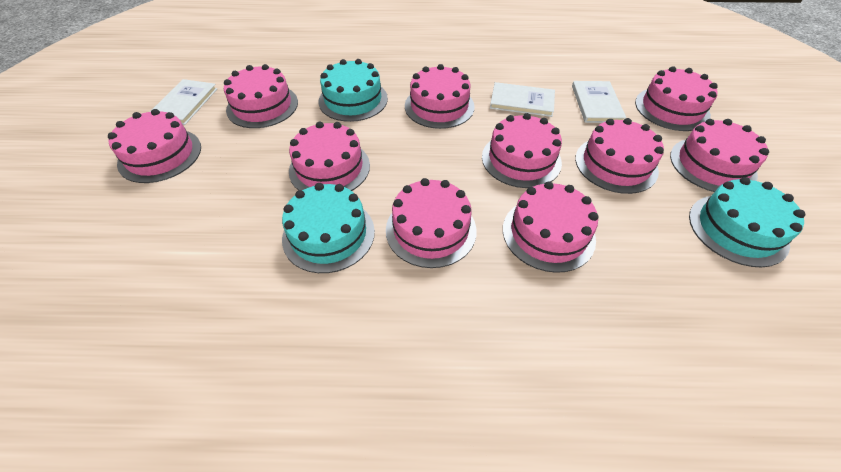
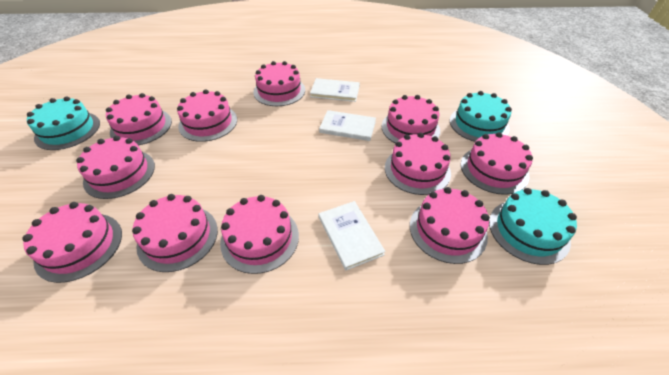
pink cake: [108,109,201,183] [224,64,298,128] [289,122,370,191] [386,178,477,268] [405,64,475,129] [482,113,562,188] [503,181,599,273] [575,118,664,194] [635,66,718,131] [670,119,769,192] = 10 -> [22,202,122,283] [76,136,155,199] [106,93,172,145] [132,194,218,272] [177,89,237,142] [220,195,299,274] [253,61,305,106] [382,95,440,143] [385,132,451,195] [410,187,489,264] [461,132,533,195] = 11

